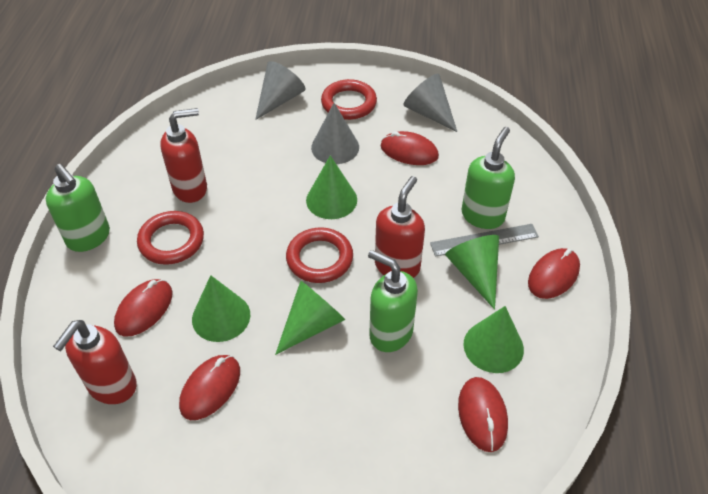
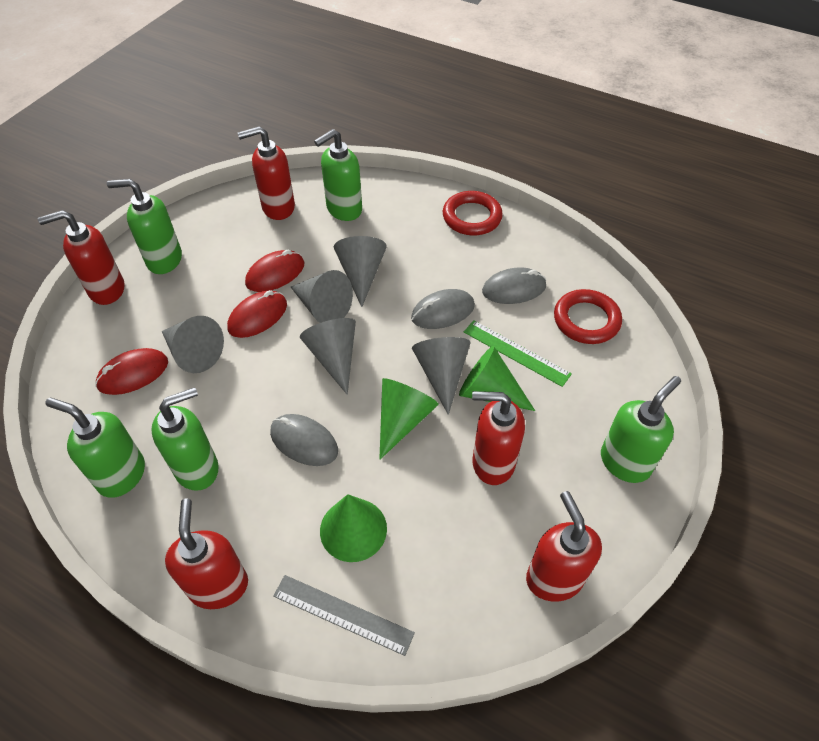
green cone: [192,275,250,342] [275,281,345,355] [306,156,357,219] [445,235,499,310] [463,306,524,373] = 5 -> [320,494,387,562] [379,378,439,460] [459,346,535,411] = 3
green ruler: none = 0 -> [464,320,572,387] = 1
green soap dispenser: [46,164,110,252] [368,250,418,352] [462,127,515,229] = 3 -> [46,398,145,498] [107,179,182,274] [151,387,219,491] [314,129,362,221] [601,376,681,483] = 5
grey cone: [255,61,306,120] [311,103,359,164] [403,74,457,132] = 3 -> [162,316,224,373] [291,270,353,323] [300,318,356,395] [334,236,387,307] [412,337,471,415] = 5
grey mouse: none = 0 -> [270,414,338,466] [411,289,475,329] [482,267,546,304] = 3
red mouse: [114,279,172,337] [179,355,240,420] [381,131,439,165] [458,377,508,452] [528,248,580,299] = 5 -> [95,348,168,395] [227,290,287,338] [245,250,304,292] = 3
red ring: [137,211,204,265] [286,227,353,283] [321,79,377,120] = 3 -> [443,191,503,235] [554,289,622,344] = 2
red soap dispenser: [53,320,137,404] [160,108,207,203] [375,176,425,278] = 3 -> [38,210,124,305] [165,499,248,609] [238,126,295,220] [472,391,525,485] [526,491,602,602] = 5

